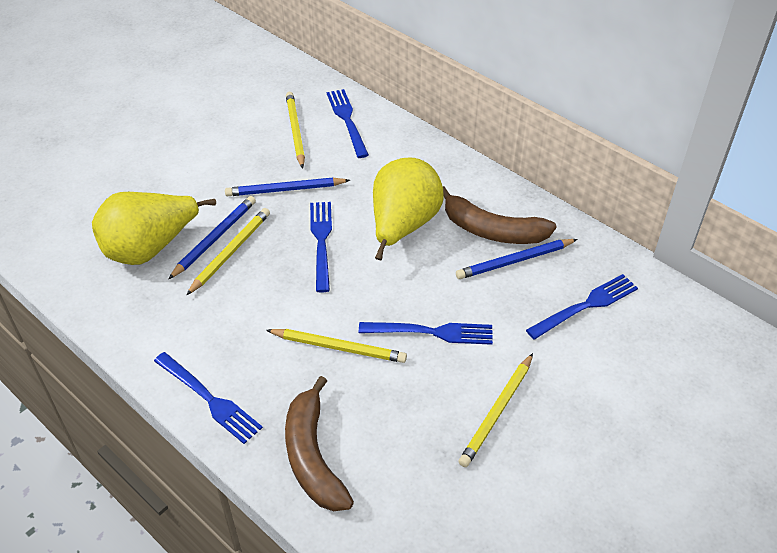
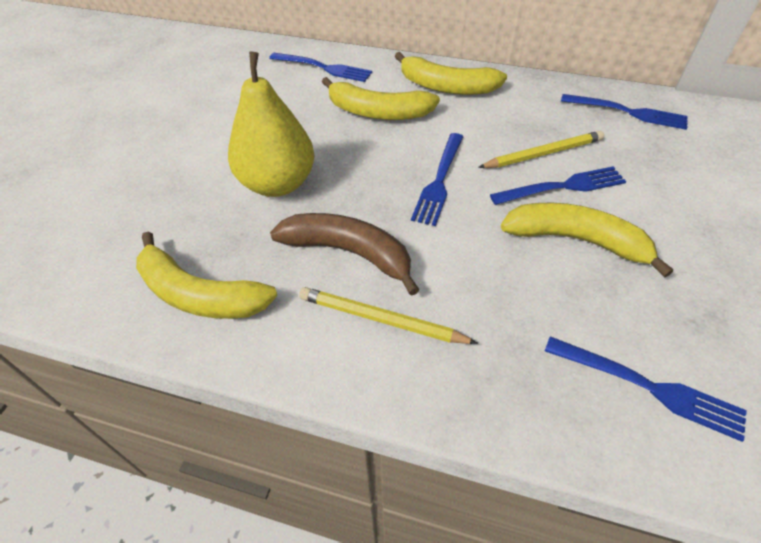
blue pencil: [169,196,256,279] [225,178,350,196] [456,239,578,279] = 3 -> none = 0
brown banana: [285,376,354,511] [443,186,557,244] = 2 -> [270,213,419,296] = 1
yellow banana: none = 0 -> [136,232,277,319] [322,77,440,120] [395,52,507,95] [501,203,673,277] = 4
yellow pear: [92,192,216,265] [373,158,444,260] = 2 -> [228,52,314,197] = 1
yellow pencil: [187,208,270,295] [266,329,407,363] [286,92,305,169] [458,353,533,467] = 4 -> [299,287,478,344] [478,131,604,168] = 2

